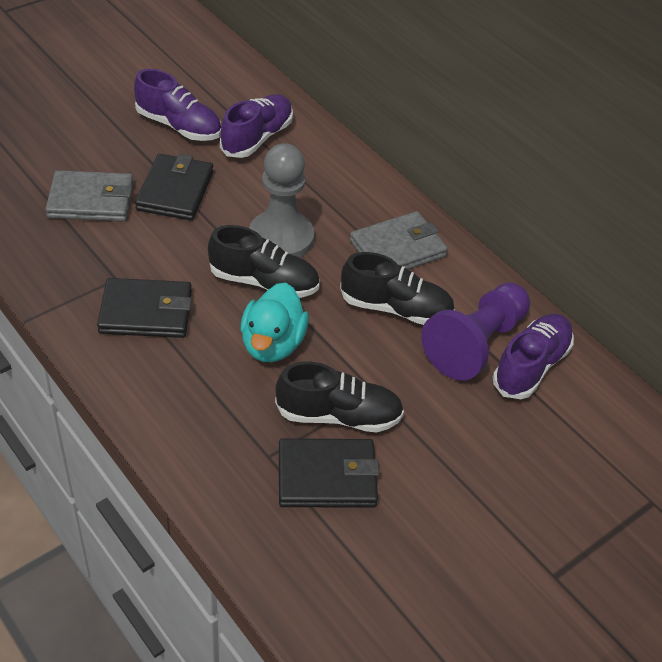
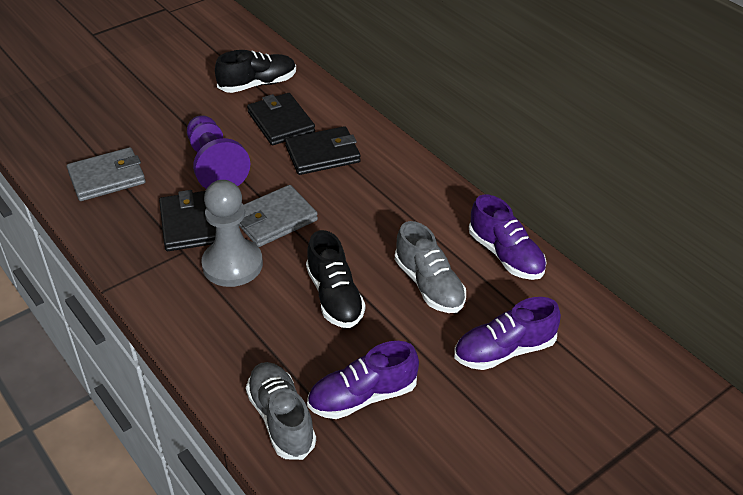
black shoe: [208,225,319,298] [275,362,404,433] [340,252,455,325] = 3 -> [215,50,296,93] [306,230,365,328] = 2
grey shoe: none = 0 -> [246,362,316,460] [395,221,466,313] = 2
turquoise duck: [240,282,309,362] = 1 -> none = 0

